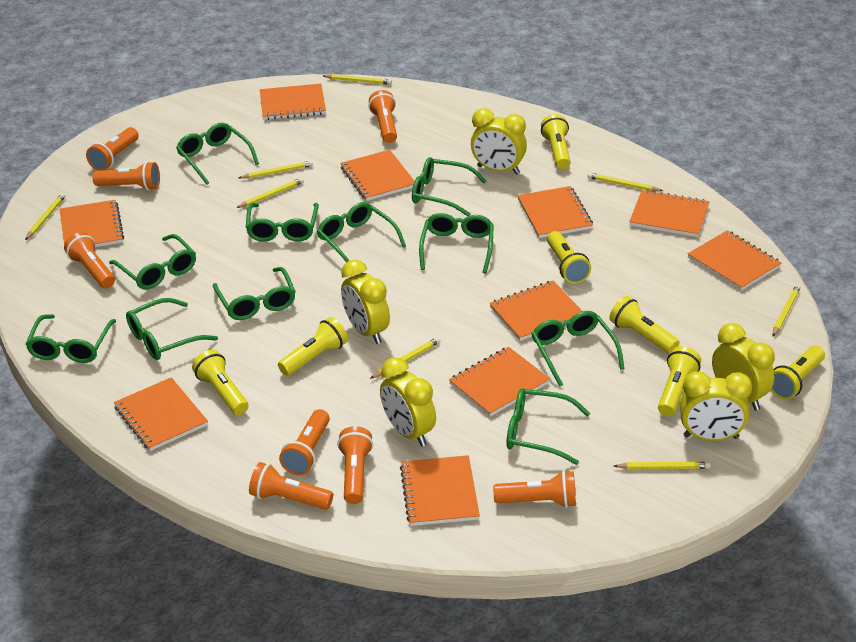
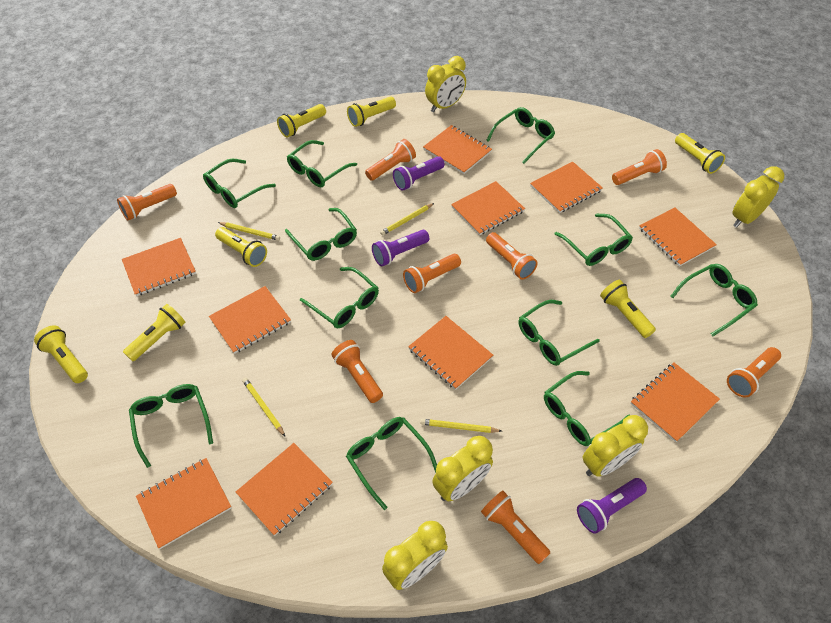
purple flashlight: none = 0 -> [372,230,429,266] [393,156,445,191] [577,478,647,534] = 3
yellow pencil: [25,193,66,240] [236,178,304,208] [239,161,313,179] [323,74,392,85] [370,337,440,379] [587,173,663,191] [614,462,711,469] [773,284,801,336] = 8 -> [218,222,280,241] [242,378,285,436] [380,203,434,235] [420,419,502,433] = 4

